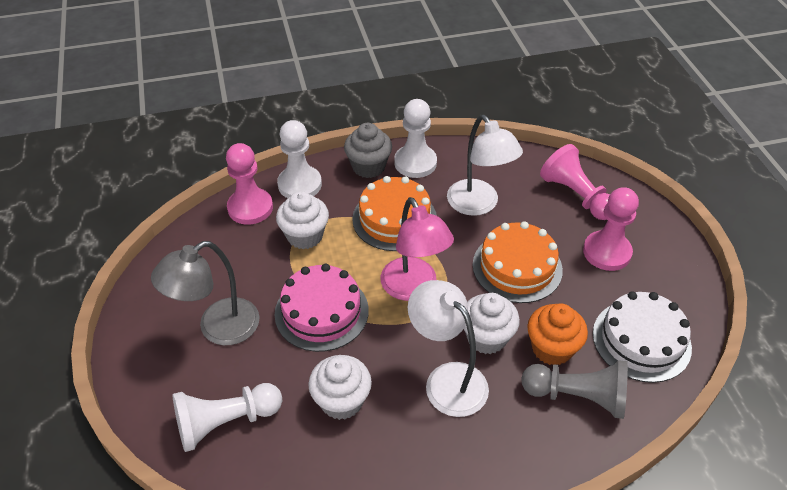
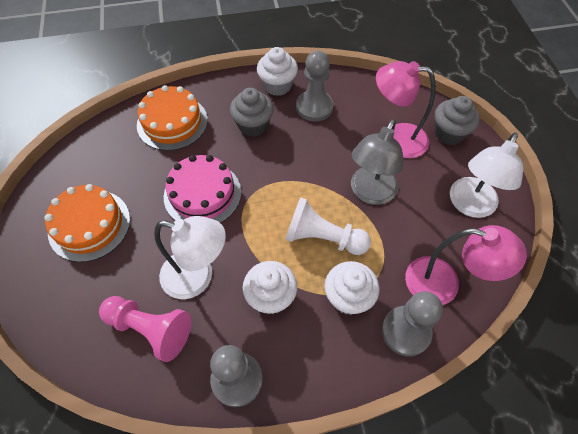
grey cupcake: [344,123,392,178] = 1 -> [230,88,273,137] [435,96,480,145] = 2
grey pawn: [521,360,628,419] = 1 -> [210,345,263,407] [296,51,333,122] [382,291,443,356] = 3
orange cupcake: [527,303,588,365] = 1 -> none = 0
pink lamp: [380,197,454,301] = 1 -> [376,61,436,158] [405,225,527,305] = 2
pink pawn: [226,143,273,225] [540,144,610,220] [583,187,639,271] = 3 -> [99,296,192,362] = 1
white cake: [593,291,692,383] = 1 -> none = 0
white pawn: [172,383,282,452] [277,120,322,198] [394,99,437,178] = 3 -> [285,197,371,255] = 1

